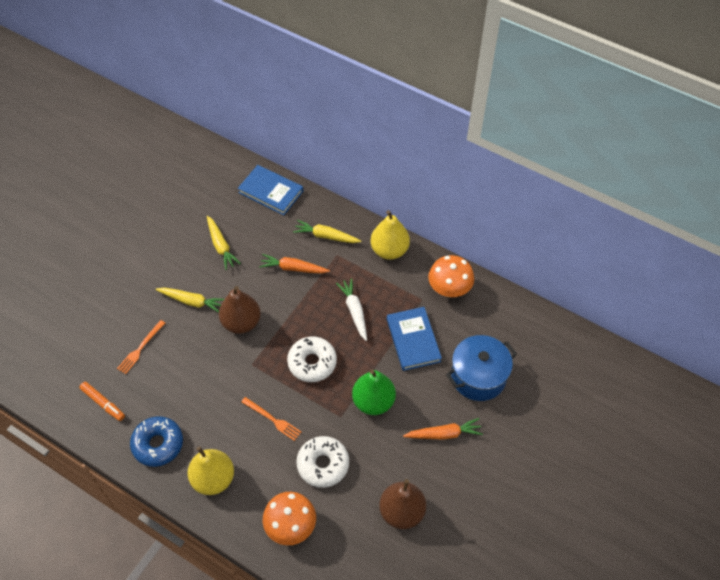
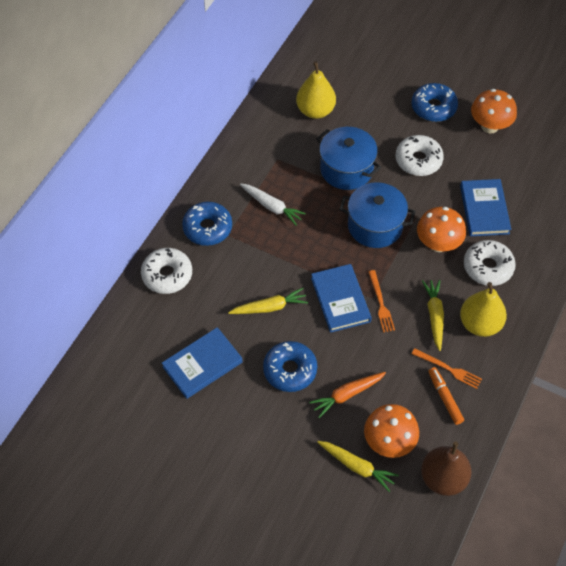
blue book: [238,165,303,215] [387,307,442,371] = 2 -> [162,327,243,399] [311,264,372,333] [460,179,511,236] = 3
blue donut: [130,416,183,467] = 1 -> [182,202,232,246] [263,341,317,392] [411,83,458,122] = 3
blue pot: [446,335,517,401] = 1 -> [316,127,381,190] [339,182,416,248] = 2
brown pear: [219,286,261,334] [379,479,426,529] = 2 -> [421,442,472,496] = 1
green pear: [352,369,396,415] = 1 -> none = 0
orange carrot: [259,254,330,274] [403,418,483,440] = 2 -> [309,372,386,418] = 1
orange mushroom: [263,492,316,545] [428,255,474,298] = 2 -> [364,404,419,458] [417,207,466,252] [471,89,517,133] = 3
white donut: [287,336,337,382] [296,436,349,488] = 2 -> [141,248,192,294] [396,135,444,176] [464,240,516,286] = 3

